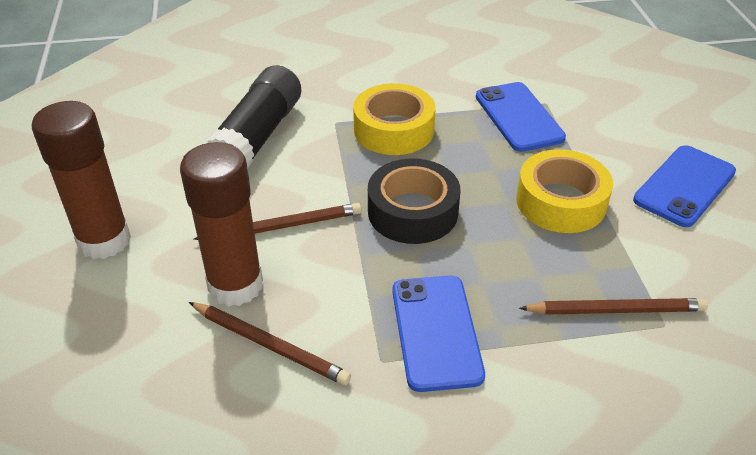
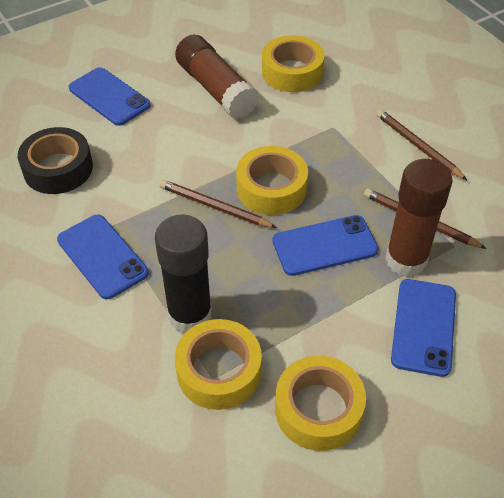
blue phone: [392,276,485,392] [476,82,566,152] [633,145,736,227] = 3 -> [57,215,149,299] [69,67,151,126] [273,215,379,276] [391,279,456,377] = 4
yellow tape: [353,83,436,155] [516,149,613,233] = 2 -> [175,319,262,410] [236,146,308,215] [262,36,325,92] [275,356,366,451] = 4

